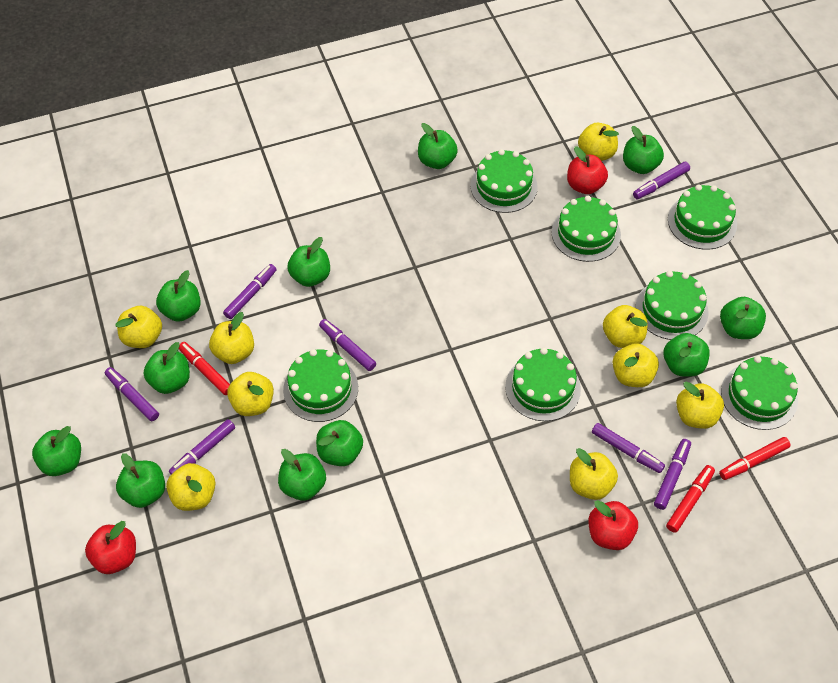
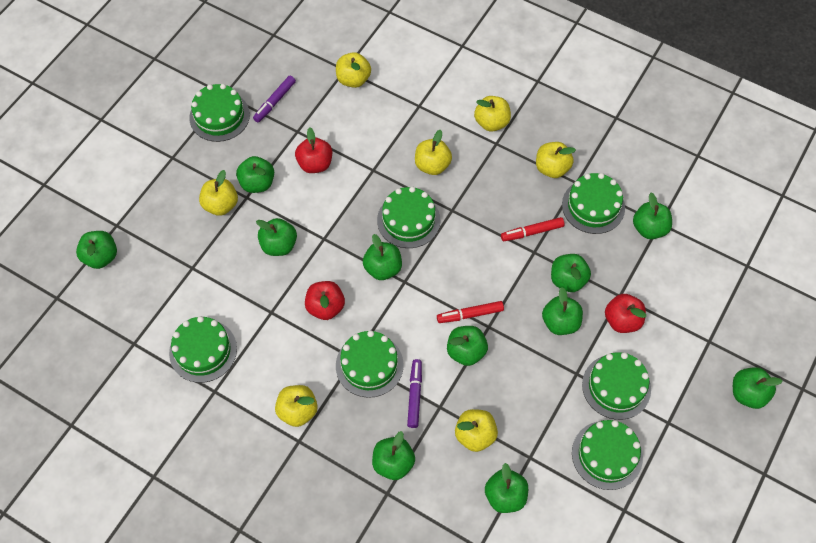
purple marker: [105,367,159,421] [169,419,235,475] [223,264,277,319] [319,319,376,371] [592,423,665,473] [633,162,690,199] [654,439,691,510] = 7 -> [253,76,296,122] [407,359,422,428] = 2
red marker: [179,342,230,395] [666,465,715,533] [719,437,790,480] = 3 -> [437,301,504,323] [501,217,565,241] = 2
yellow apple: [115,306,162,348] [166,463,216,511] [209,312,254,364] [227,372,274,416] [570,448,618,500] [578,123,619,161] [603,305,648,348] [613,343,659,387] [676,382,724,429] = 9 -> [199,170,238,216] [275,385,318,427] [336,52,371,88] [415,130,452,175] [455,409,498,452] [474,96,511,132] [536,142,576,178] = 7

